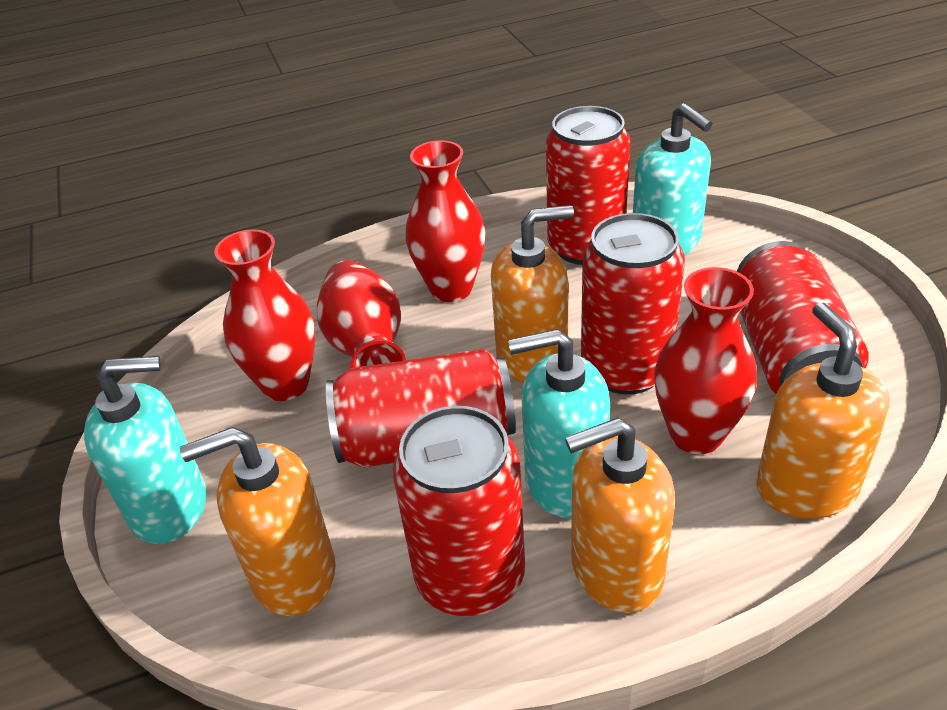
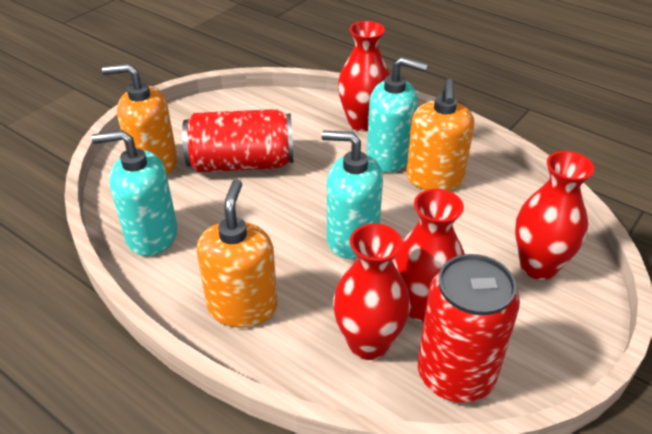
orange soap dispenser: [180,427,336,616] [491,205,574,383] [565,417,675,613] [756,302,890,519] = 4 -> [102,64,177,175] [196,179,277,327] [406,79,474,191] = 3
red can: [326,349,516,467] [393,406,525,616] [546,106,630,265] [581,213,685,395] [737,241,869,394] = 5 -> [182,109,293,172] [418,254,520,403] = 2

